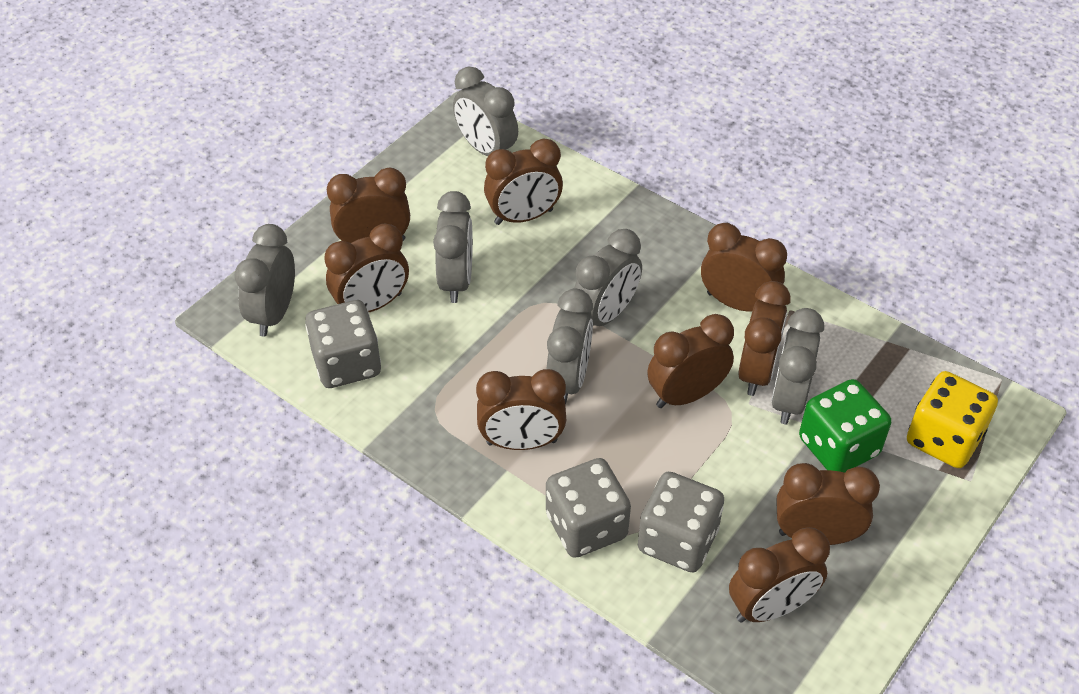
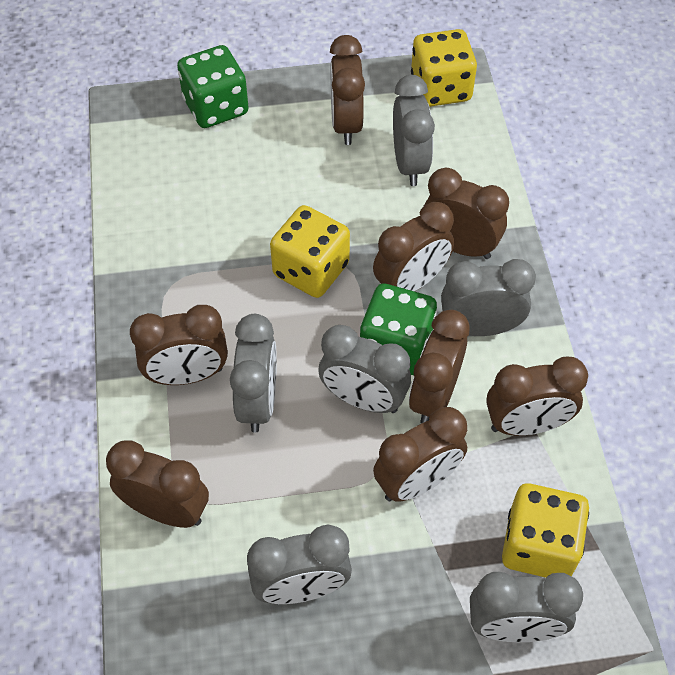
brown clock: [324,224,409,312] [327,167,410,243] [476,369,566,450] [484,138,563,225] [647,314,734,408] [701,223,787,312] [729,527,830,623] [738,281,791,396] [776,463,880,545] = 9 -> [106,440,209,528] [130,305,228,385] [330,35,365,145] [373,202,454,292] [373,407,467,502] [409,310,470,424] [423,168,509,259] [486,357,588,436] = 8
green dice: [799,379,891,473] = 1 -> [177,45,249,128] [360,284,437,375] = 2
grey dice: [305,300,381,388] [546,458,631,558] [638,472,724,573] = 3 -> none = 0
yellow dice: [907,371,998,468] = 1 -> [270,205,350,298] [411,29,477,107] [502,483,589,578] = 3

